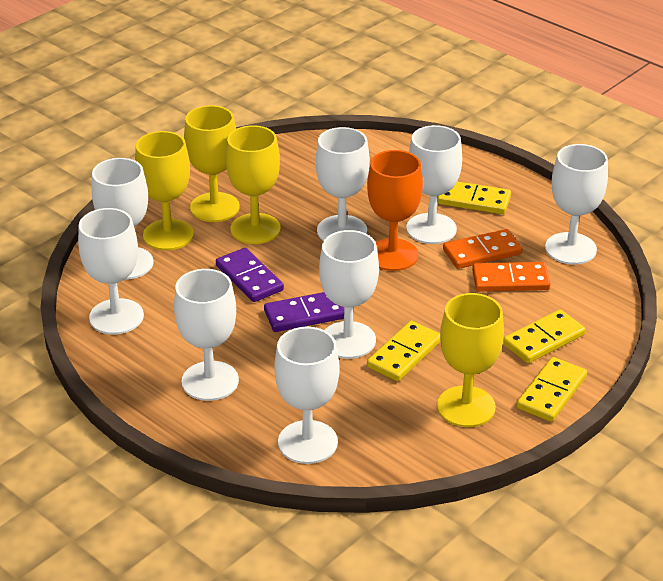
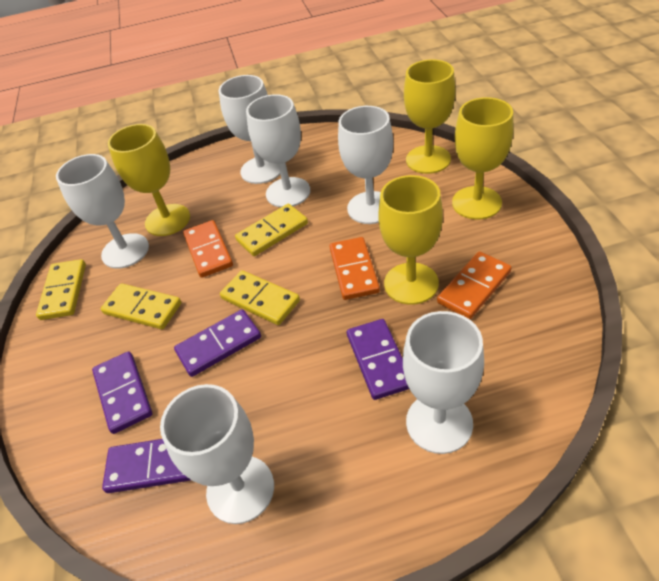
orange domino: [443,229,522,269] [472,262,551,292] = 2 -> [183,220,233,278] [329,237,380,300] [437,251,512,319] = 3
orange goblet: [367,150,423,271] = 1 -> none = 0
purple domino: [216,248,284,302] [264,292,344,332] = 2 -> [92,351,152,434] [102,439,191,493] [174,309,261,377] [347,319,409,400] = 4
white goblet: [78,208,144,335] [91,158,154,280] [174,269,239,401] [274,327,340,464] [315,127,370,241] [319,230,379,359] [406,125,462,244] [545,144,608,265] = 8 -> [56,154,149,269] [160,384,274,524] [219,75,280,184] [246,94,310,207] [338,106,393,224] [403,311,484,454] = 6

